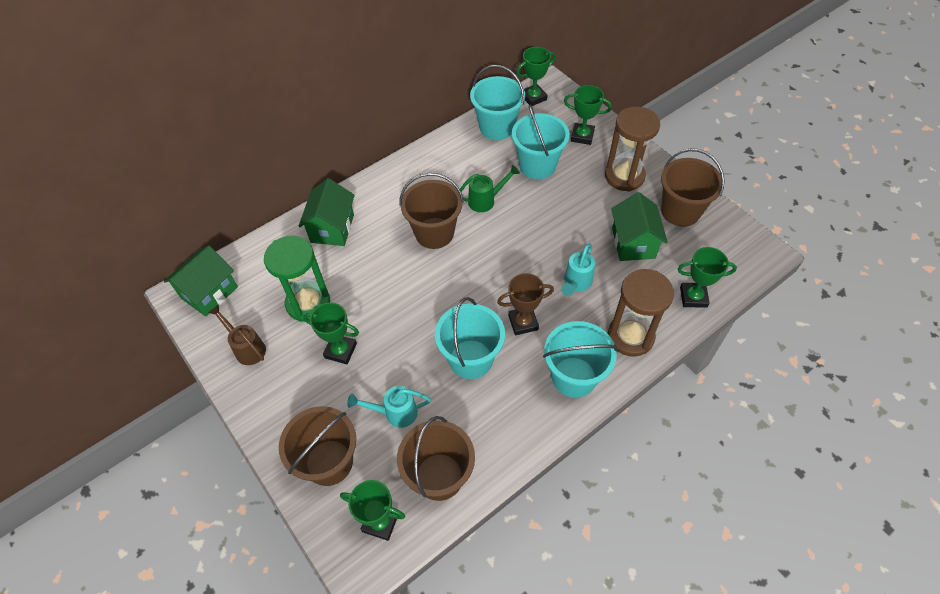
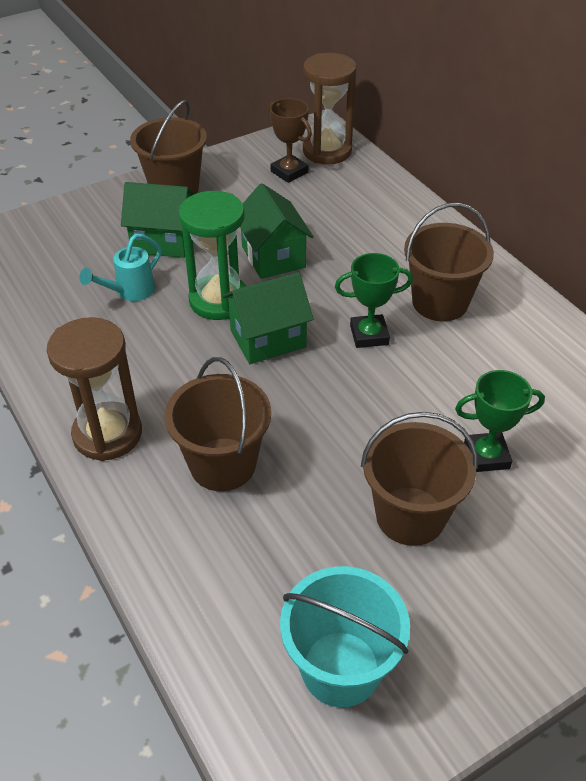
brown watering can: [208,305,266,365] = 1 -> none = 0
green trophy: [303,302,359,364] [340,480,405,541] [516,47,556,106] [564,85,612,145] [678,247,737,308] = 5 -> [335,253,413,348] [455,370,545,472] = 2
green watering can: [460,165,520,212] = 1 -> none = 0
turquoise bucket: [435,297,505,379] [470,65,525,140] [512,105,570,179] [543,321,618,398] = 4 -> [280,566,410,707] = 1
turquoise watering can: [347,386,431,428] [561,243,595,296] = 2 -> [79,234,162,301] = 1

